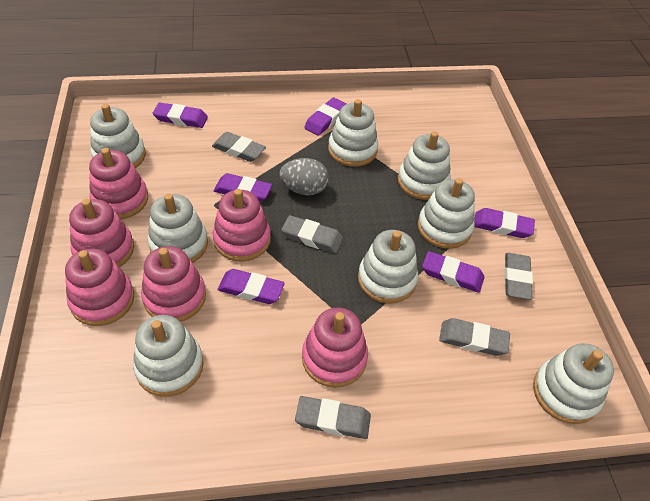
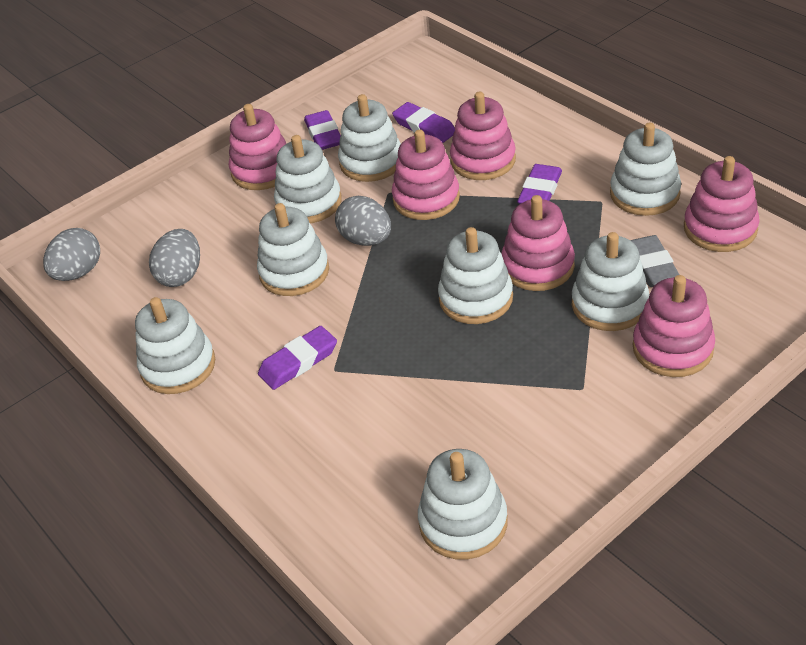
grey egg: [279,158,329,195] = 1 -> [43,228,100,281] [149,229,200,287] [335,196,391,246] = 3
grey eraser: [212,132,266,162] [281,215,343,253] [295,396,371,439] [439,318,510,356] [504,253,533,300] = 5 -> [630,235,680,287] = 1
purple eraser: [153,102,208,128] [214,173,272,202] [218,269,285,304] [304,98,347,136] [422,251,484,293] [474,208,535,238] = 6 -> [258,326,337,390] [304,110,341,150] [392,102,455,143] [517,164,562,204] = 4

